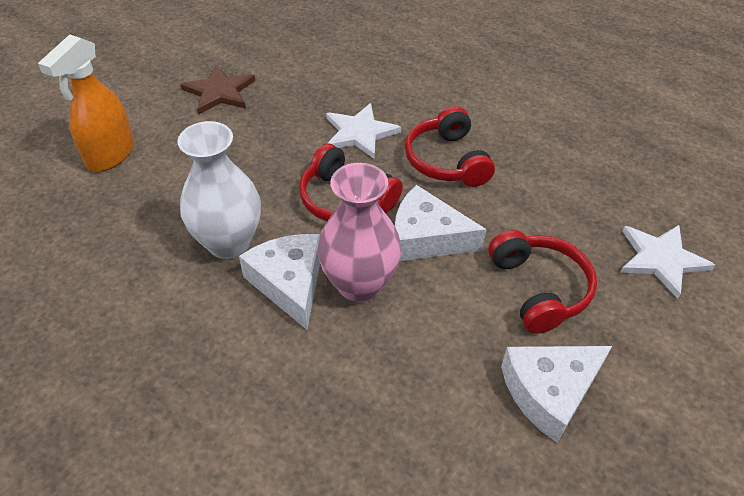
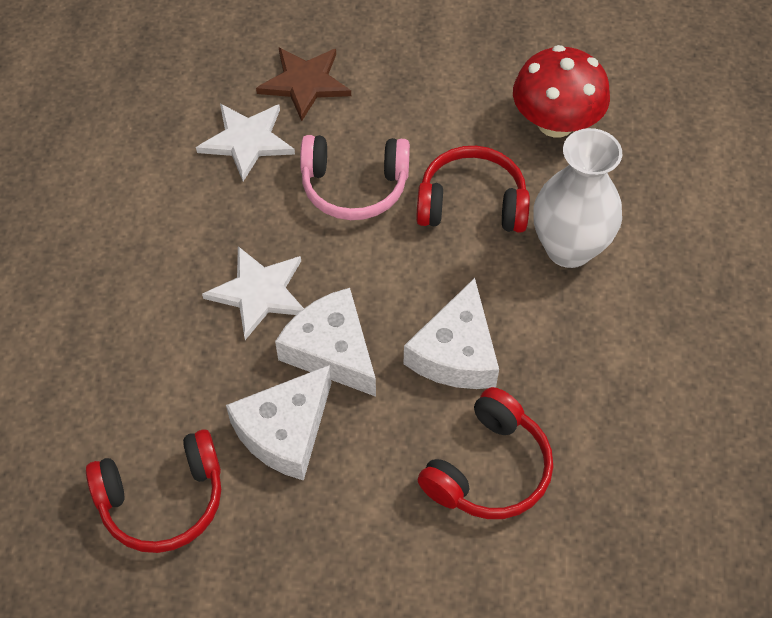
orange spray bottle: [38,34,134,172] = 1 -> none = 0
pink headphones: none = 0 -> [300,135,410,220] = 1
pink vase: [318,163,402,303] = 1 -> none = 0
red mushroom: none = 0 -> [513,45,610,137] = 1

